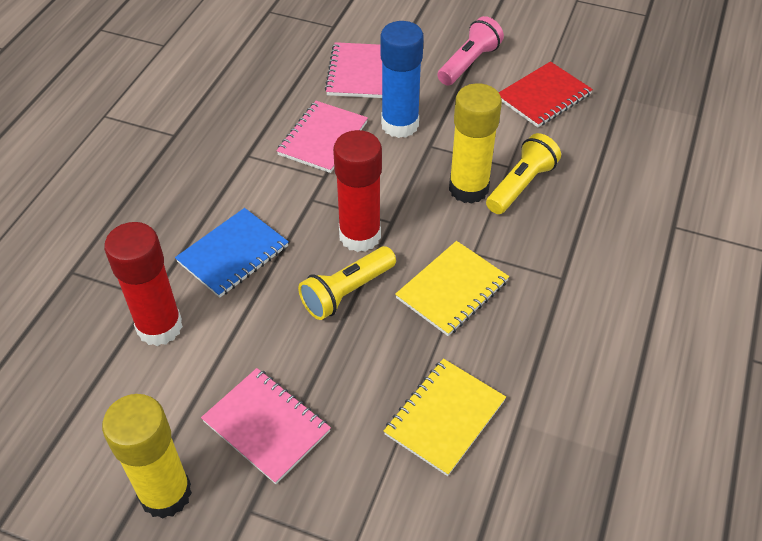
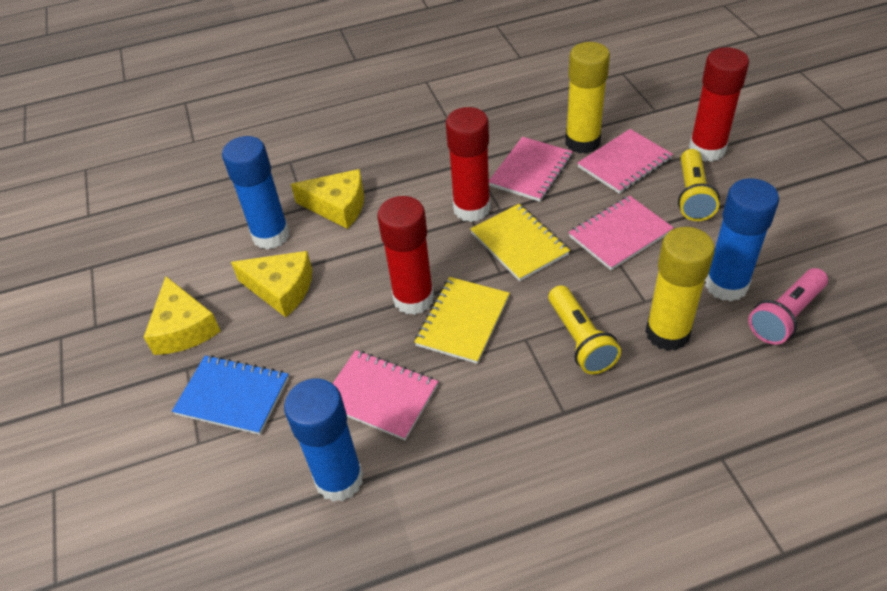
blue glue stick: [381,21,424,138] = 1 -> [222,136,290,250] [284,379,363,502] [705,178,779,301] = 3
pink notebook: [201,368,331,484] [276,101,368,173] [325,42,382,98] = 3 -> [332,350,438,440] [489,137,573,202] [569,196,674,270] [577,129,673,194] = 4
red glue stick: [104,222,183,346] [333,130,382,252] = 2 -> [377,196,434,315] [446,107,490,222] [689,47,749,162] = 3
red notebook: [499,61,593,127] = 1 -> none = 0
yellow cheese: none = 0 -> [144,276,221,355] [231,251,312,317] [291,169,364,229] = 3

